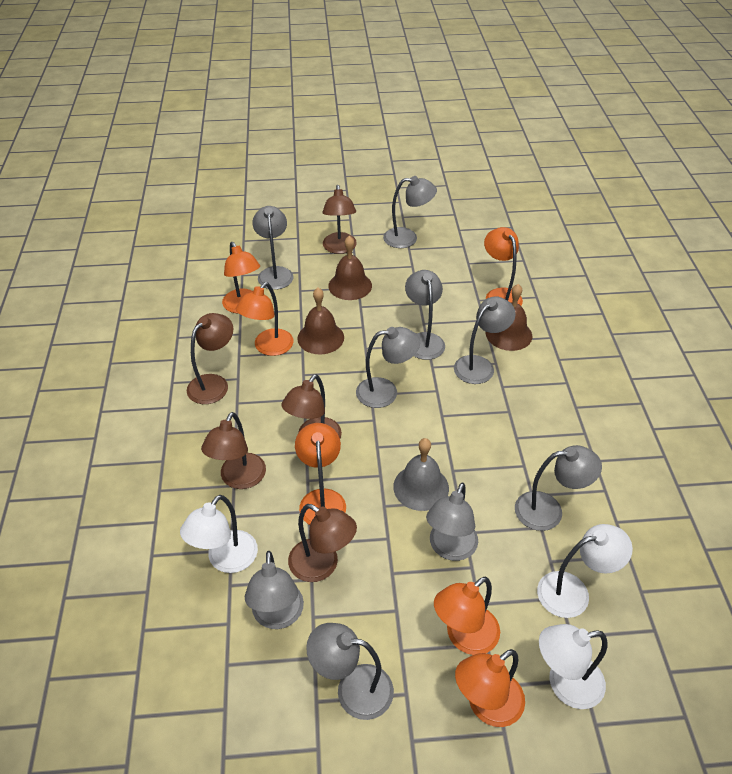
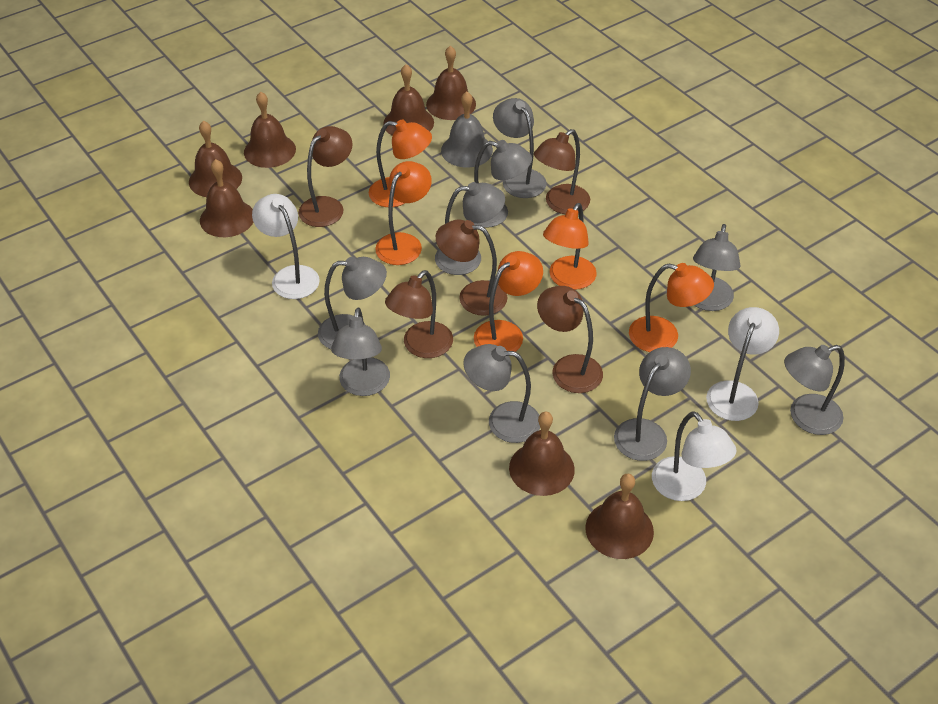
brown bell: [297,288,344,354] [328,236,372,300] [486,284,532,351] = 3 -> [189,121,242,197] [200,159,253,237] [244,92,296,168] [383,64,434,136] [426,46,476,120] [509,412,575,496] [585,474,654,559] = 7
orange lamp: [222,242,260,314] [236,282,294,356] [295,423,346,525] [434,577,500,655] [455,649,525,727] [484,227,523,305] = 6 -> [369,119,432,207] [375,161,432,265] [474,251,543,352] [543,203,597,290] [629,263,714,352] = 5

